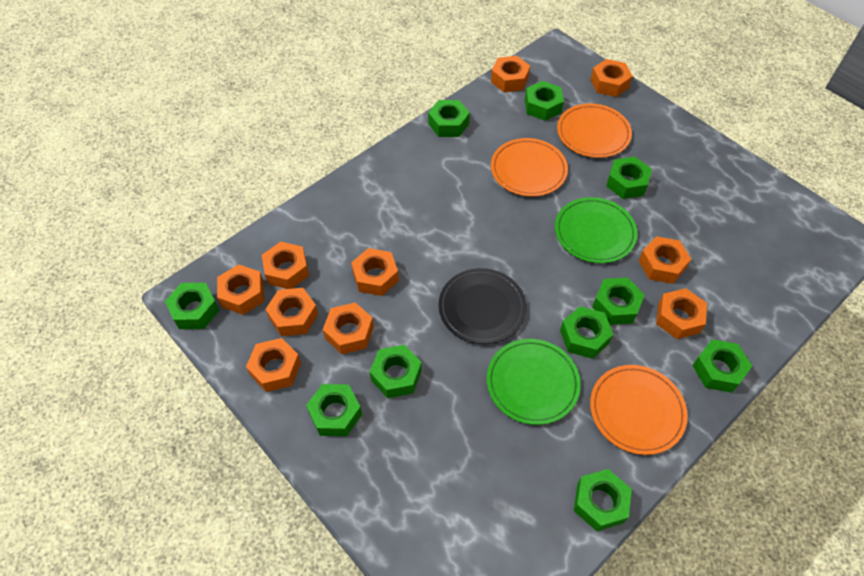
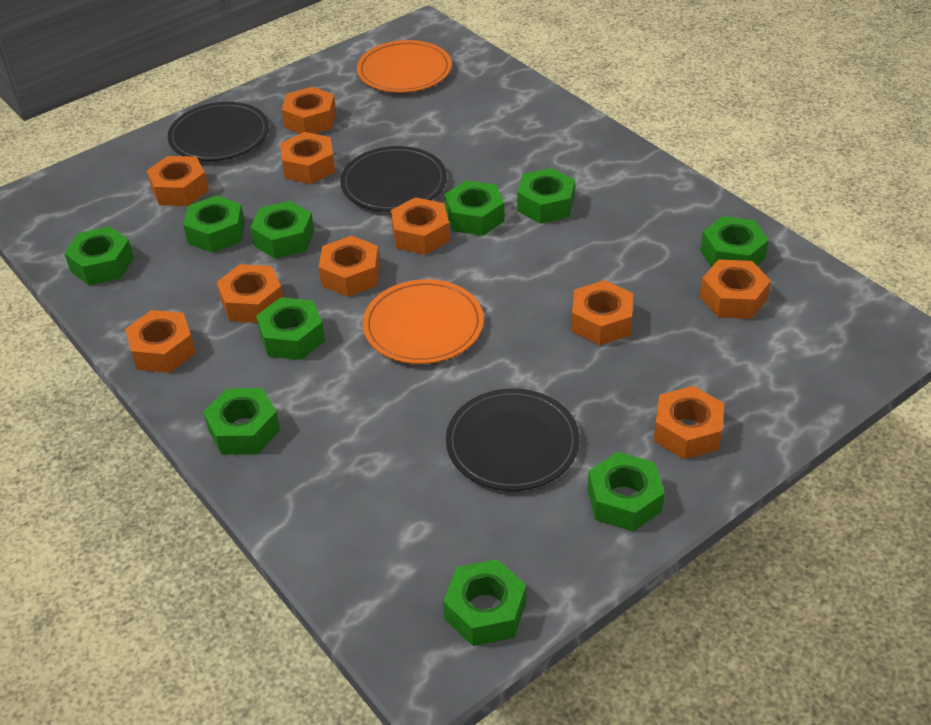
black plate: [439,268,526,344] = 1 -> [168,102,269,161] [341,146,447,212] [446,388,580,491] = 3
green plate: [487,339,581,425] [555,197,638,263] = 2 -> none = 0
orange plate: [491,138,568,197] [557,103,632,158] [590,365,688,455] = 3 -> [357,40,452,93] [363,279,484,364] = 2

